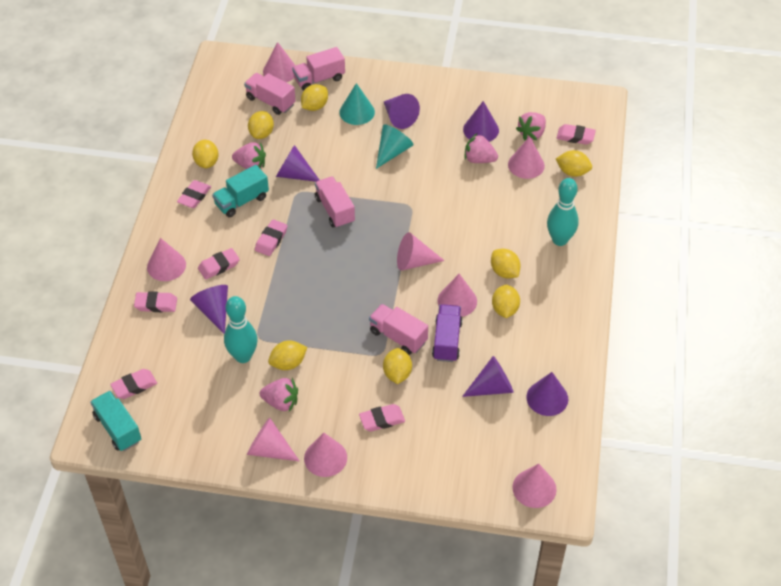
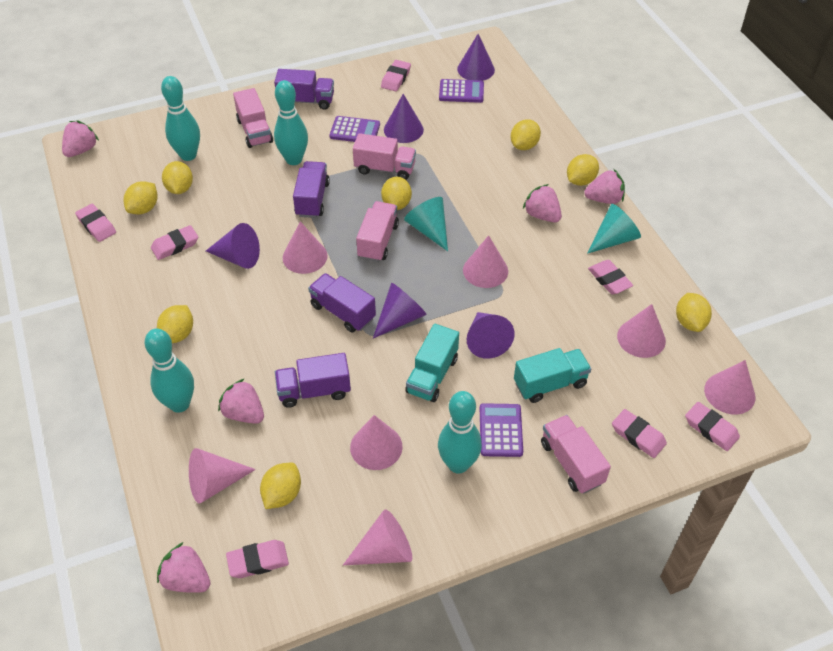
pink cone: [147,238,186,281] [247,417,299,461] [263,42,296,82] [304,433,347,477] [397,232,445,271] [437,274,477,317] [508,136,545,179] [512,464,557,508] = 8 -> [189,448,256,504] [283,221,328,274] [343,509,412,565] [350,415,403,470] [463,235,508,288] [617,304,666,358] [704,360,756,414] = 7
pink strawberry: [232,142,266,169] [260,378,298,412] [464,134,498,163] [516,112,546,140] = 4 -> [62,121,99,157] [157,542,211,593] [218,378,264,424] [523,184,562,222] [584,169,625,204] = 5
purple calculator: none = 0 -> [329,116,380,142] [439,79,484,103] [480,403,523,457] = 3
purple cone: [190,285,228,334] [276,145,319,182] [384,94,420,129] [462,356,514,397] [463,101,499,142] [526,372,568,416] = 6 -> [206,223,260,269] [373,283,427,339] [384,94,424,143] [457,34,495,81] [467,312,515,359] = 5
purple truck: [432,304,463,362] = 1 -> [274,69,334,110] [275,353,351,408] [293,161,330,218] [308,273,376,333] = 4
turquoise bowling pin: [224,296,258,363] [547,178,579,246] = 2 -> [145,328,194,413] [161,76,200,161] [274,80,308,165] [438,391,482,474] = 4

